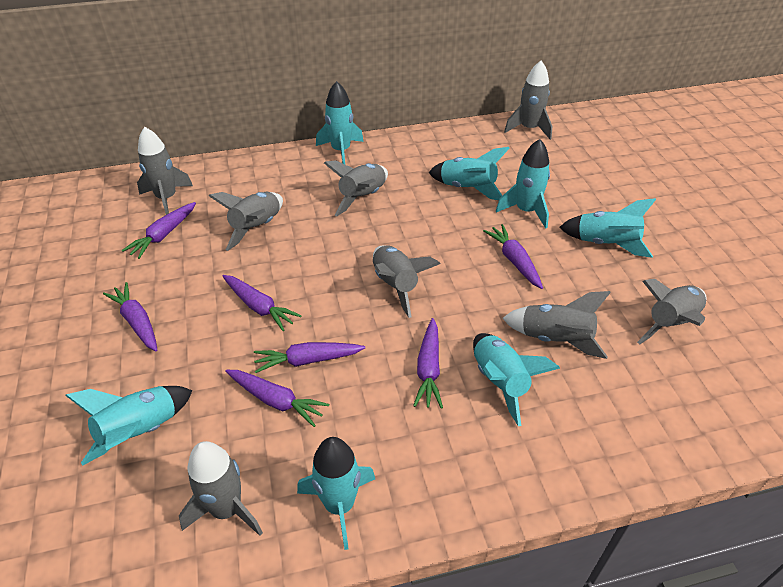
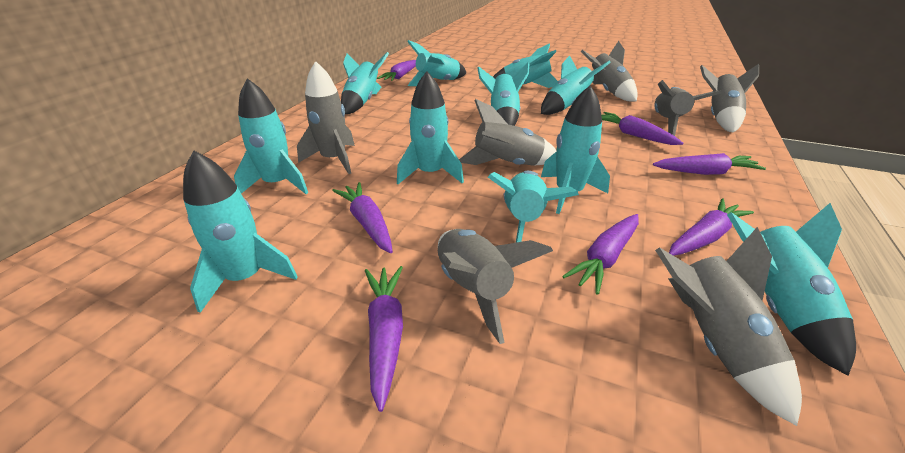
grey rocket: [137,127,193,215] [179,441,263,536] [209,192,283,251] [324,160,388,217] [373,245,440,318] [502,291,611,359] [504,61,552,140] [637,279,707,345] = 8 -> [297,61,355,174] [438,229,553,344] [459,99,557,166] [581,41,638,102] [654,80,721,136] [655,227,802,426] [700,64,759,133] = 7
turquoise rocket: [65,386,193,465] [297,437,375,550] [316,81,364,164] [428,147,510,200] [473,333,560,426] [496,139,550,229] [559,198,656,258] = 7 -> [183,150,298,313] [234,78,308,194] [341,52,389,114] [397,71,464,184] [407,40,466,86] [477,62,529,126] [488,171,579,243] [493,43,558,88] [541,55,611,115] [541,86,610,214] [727,203,856,376] = 11

